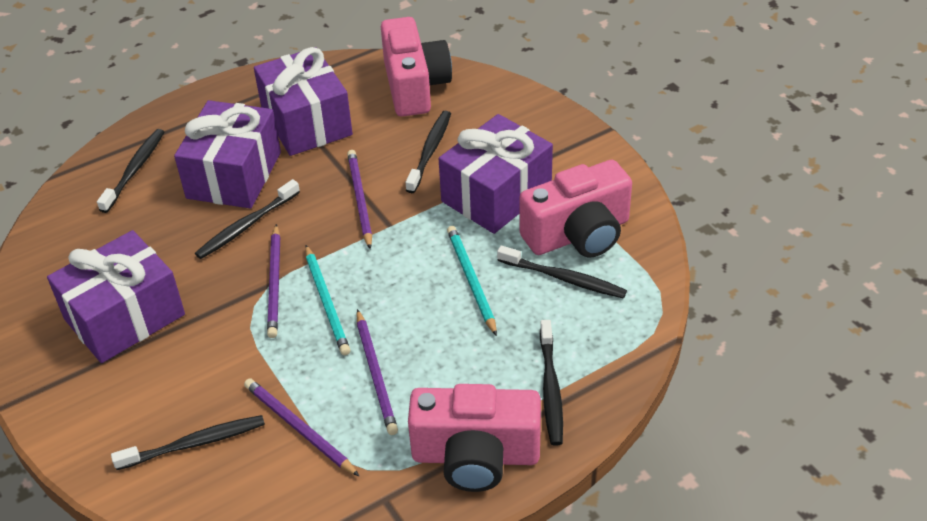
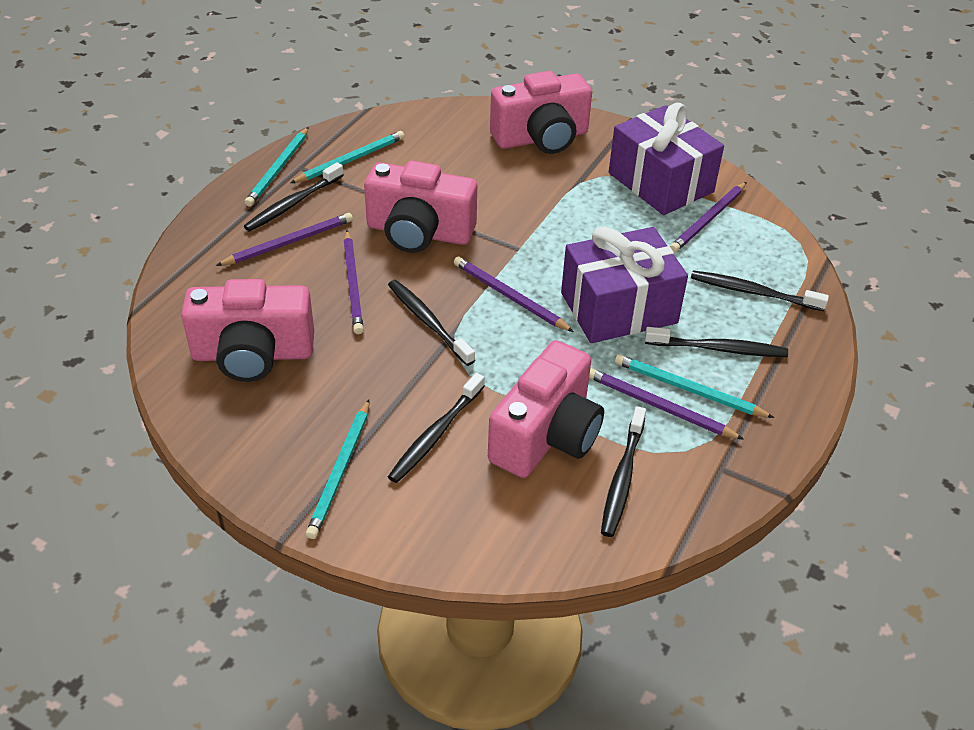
pink camera: [381,17,452,117] [408,384,541,492] [519,160,632,258] = 3 -> [181,279,314,382] [364,161,477,253] [488,340,604,478] [490,71,592,154] = 4
purple gift: [47,230,185,363] [174,100,281,209] [254,47,353,156] [439,114,553,234] = 4 -> [561,227,688,343] [609,103,724,215] = 2
purple pencil: [244,378,359,476] [267,224,280,338] [347,150,372,249] [357,309,398,435] = 4 -> [216,213,353,266] [344,230,364,334] [454,257,574,332] [589,368,744,440] [670,182,747,253] = 5
turquoise pencil: [305,245,350,355] [447,226,497,336] = 2 -> [244,127,309,207] [290,131,405,183] [306,400,369,539] [615,354,775,418] = 4

